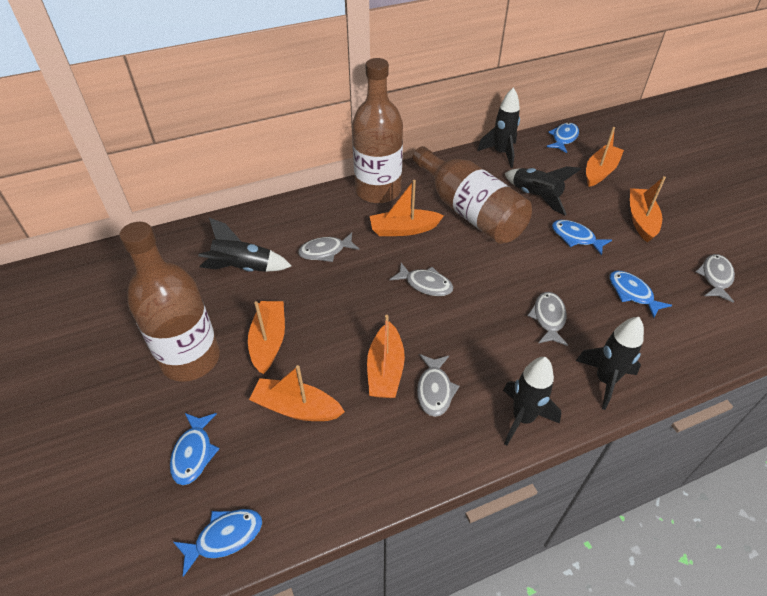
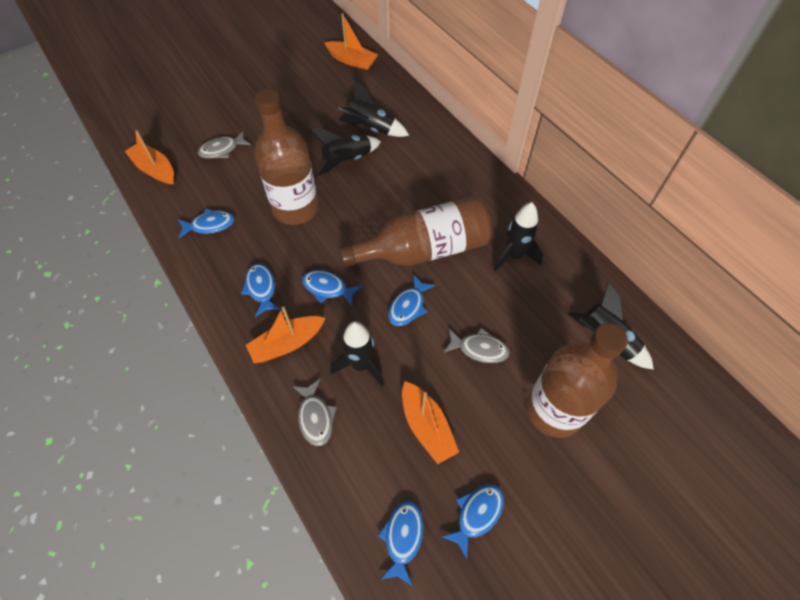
blue fish: [170,413,220,485] [173,509,262,577] [547,123,579,153] [552,220,612,255] [609,271,672,318] = 5 -> [178,209,235,238] [241,264,281,317] [302,270,362,306] [378,501,424,586] [388,274,435,326] [442,484,504,559] = 6
grey fish: [298,233,360,262] [390,263,453,296] [417,354,460,417] [528,292,568,346] [696,254,735,303] = 5 -> [198,131,251,158] [293,379,337,446] [443,328,510,363] = 3
orange boat: [248,301,285,374] [249,365,345,421] [367,315,405,398] [370,180,444,236] [586,127,624,187] [630,176,666,242] = 6 -> [125,130,174,184] [246,307,325,363] [324,13,378,70] [402,381,459,464] = 4

